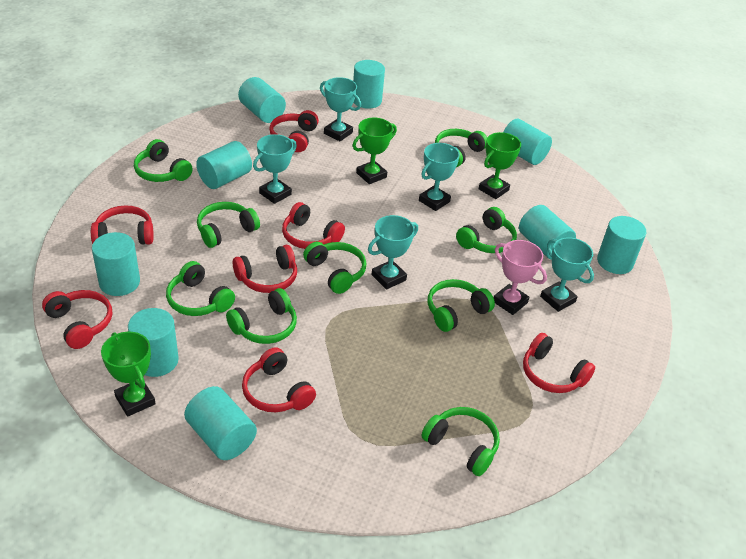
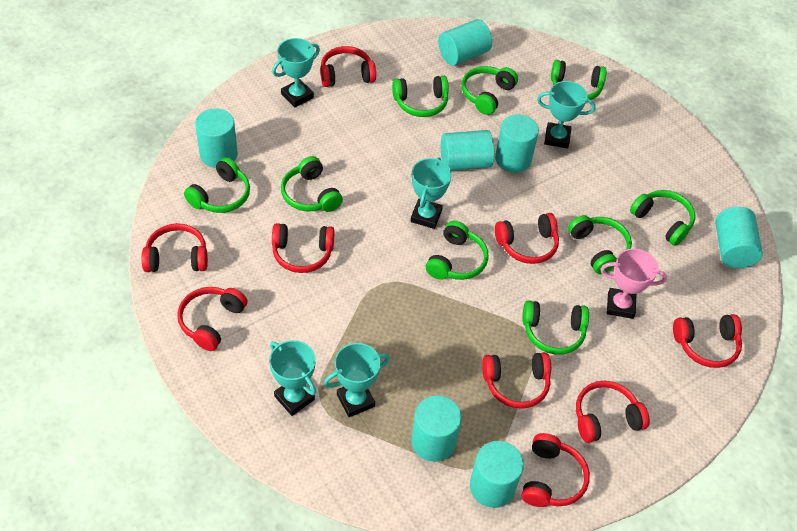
green trophy: [101,332,156,417] [353,118,397,184] [479,132,521,199] = 3 -> none = 0
red headphones: [42,290,112,349] [91,205,154,245] [233,245,297,293] [242,347,316,412] [269,110,319,152] [282,202,345,249] [523,333,595,393] = 7 -> [142,223,208,272] [177,287,248,351] [272,223,335,273] [321,46,376,87] [482,352,551,409] [495,213,559,264] [522,433,590,507] [576,381,650,443] [673,314,742,368] = 9
turquoise cylinder: [92,232,140,296] [128,308,179,377] [184,386,257,460] [196,141,252,189] [238,77,286,123] [353,60,385,109] [503,119,552,165] [519,205,576,260] [597,216,646,274] = 9 -> [195,108,238,168] [411,395,462,462] [438,19,492,66] [441,130,494,171] [470,441,524,508] [495,114,539,173] [715,207,763,268] = 7

